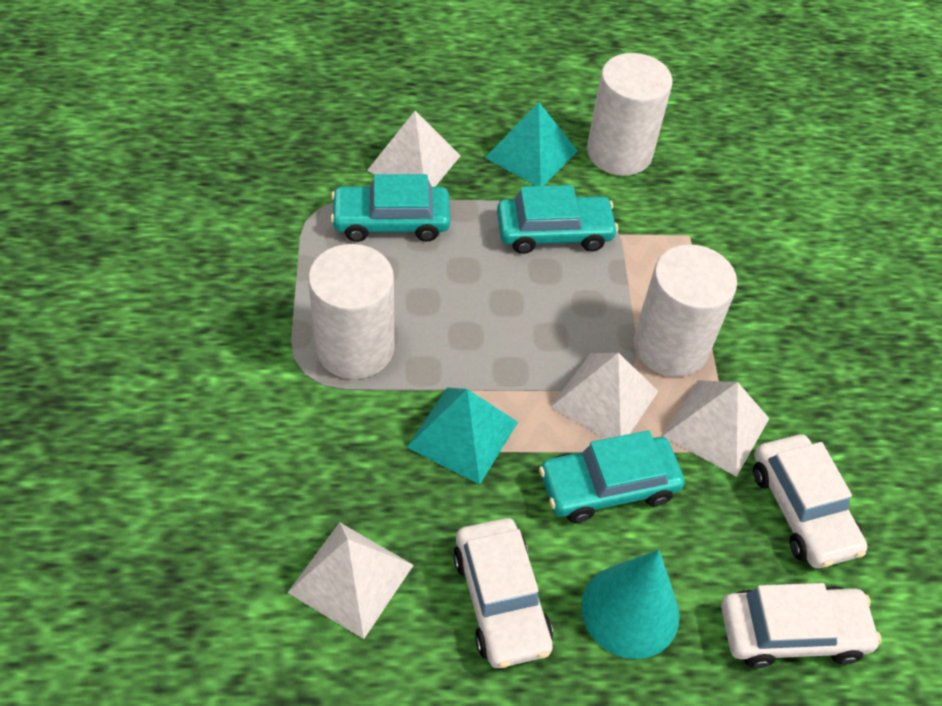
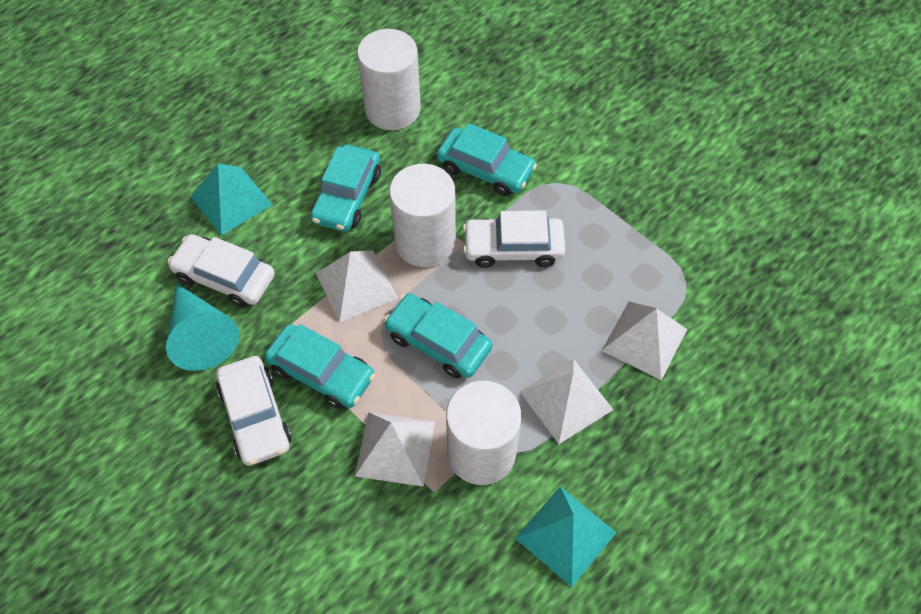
turquoise car: [330,174,450,242] [497,185,618,254] [539,430,684,523] = 3 -> [265,324,375,409] [310,145,381,232] [384,293,492,379] [437,123,537,196] = 4

